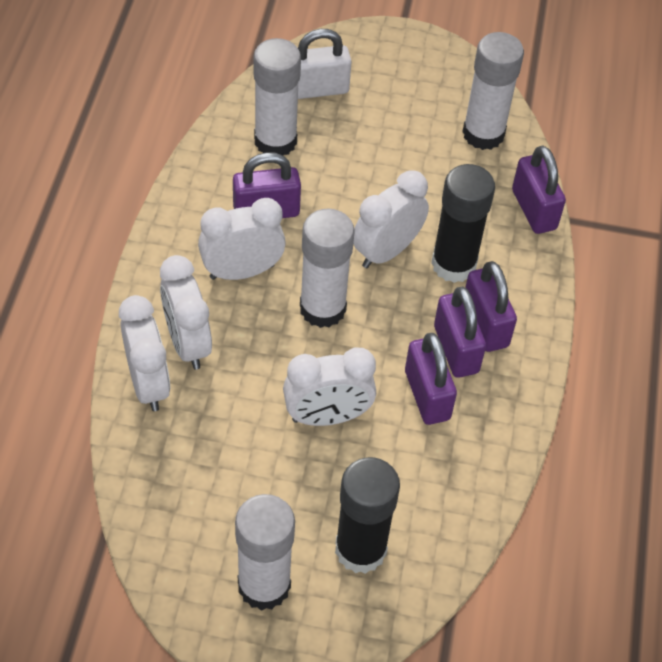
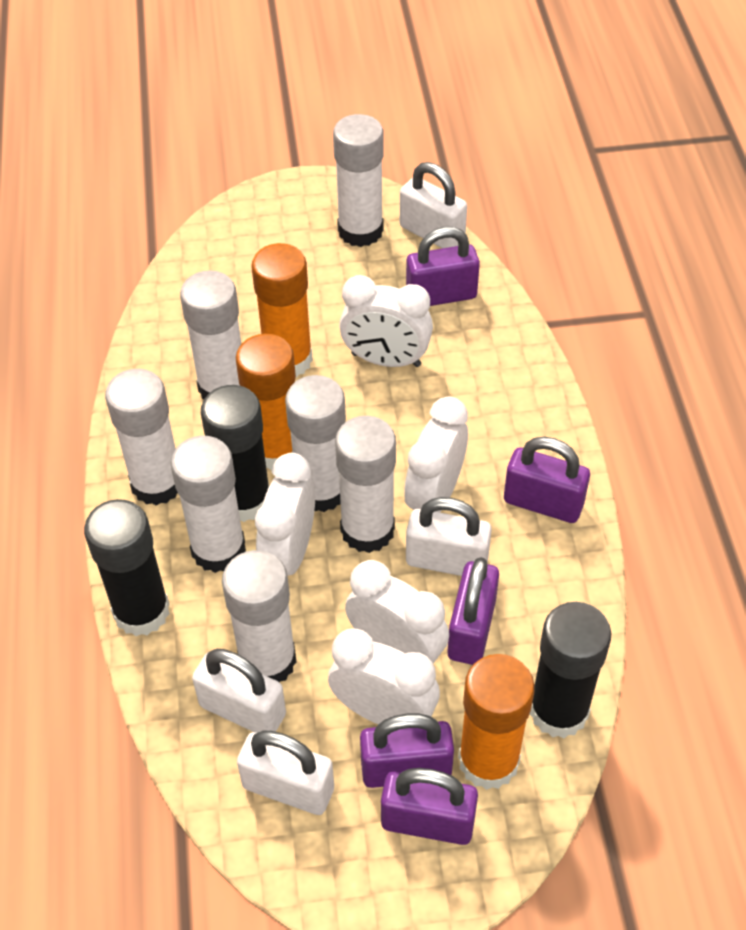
black glue stick: [335,457,400,574] [431,164,495,283] = 2 -> [84,499,170,636] [201,385,269,522] [530,602,611,738] = 3
orange glue stick: none = 0 -> [236,334,296,470] [251,243,313,377] [458,654,535,790] = 3
white glue stick: [235,494,295,611] [253,38,301,155] [300,209,355,328] [462,32,524,150] = 4 -> [105,369,178,506] [171,436,246,573] [180,271,241,399] [222,550,296,682] [285,375,346,512] [333,114,384,247] [335,416,396,553] = 7
white padlock: [298,29,352,99] = 1 -> [192,649,286,733] [237,731,334,815] [400,162,467,248] [406,497,492,576] = 4

